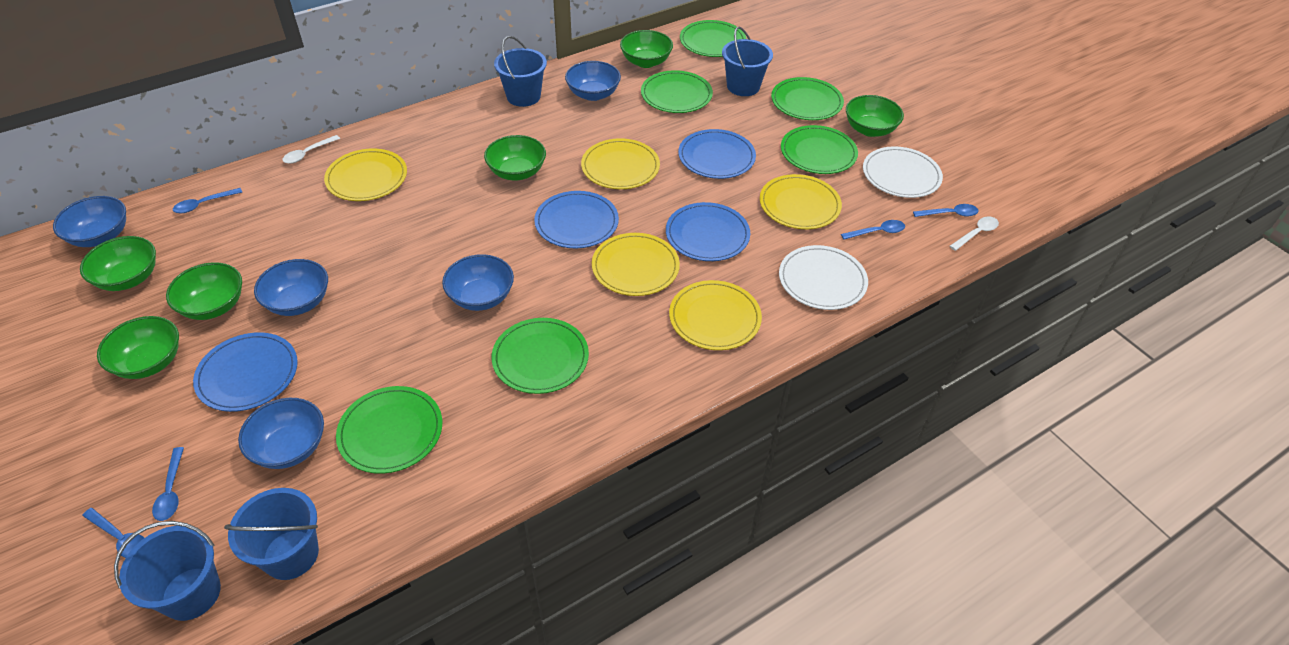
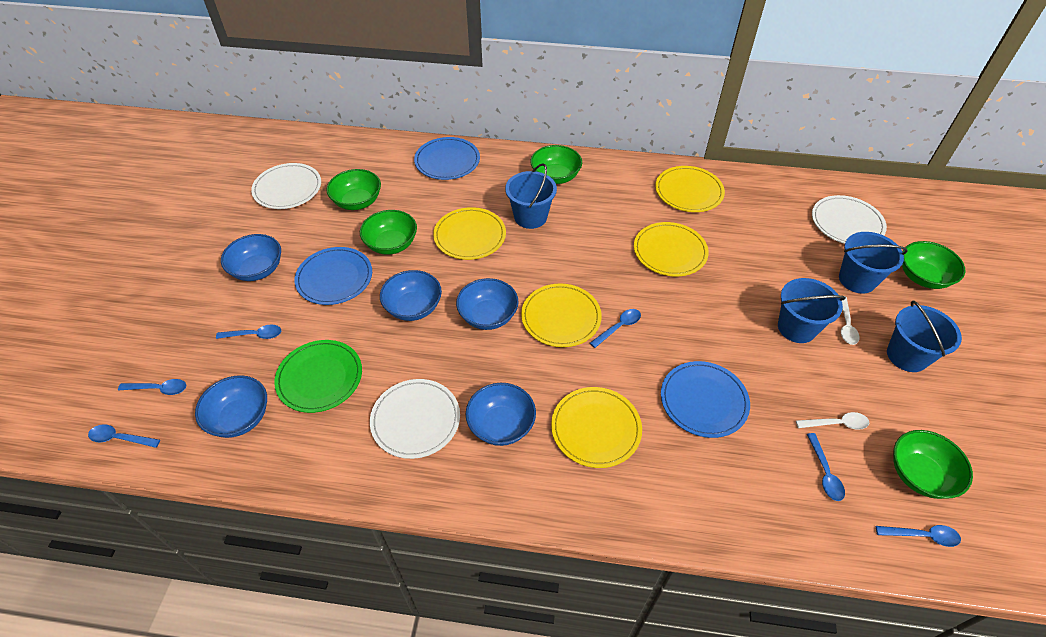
blue plate: [193,332,298,412] [534,191,619,249] [666,202,750,261] [678,129,756,179] = 4 -> [294,247,372,305] [414,137,480,180] [661,361,750,438] = 3
blue spoon: [82,508,144,558] [152,447,184,521] [173,188,242,213] [841,220,905,240] [913,204,979,217] = 5 -> [88,424,160,448] [118,379,186,395] [216,325,281,339] [590,309,641,348] [807,433,845,501] [876,525,961,547] = 6
green bowl: [80,236,156,291] [97,316,179,379] [166,262,242,320] [484,135,546,181] [620,30,673,68] [846,95,904,137] = 6 -> [326,169,381,210] [360,210,417,255] [530,145,582,184] [893,430,973,499] [902,241,965,289] = 5
green plate: [336,386,442,474] [492,318,589,394] [641,70,713,113] [680,20,747,57] [771,77,844,120] [781,125,858,174] = 6 -> [274,340,362,413] = 1
white plate: [779,245,868,310] [863,146,943,198] = 2 -> [251,163,321,209] [370,379,460,459] [812,195,887,244] = 3

